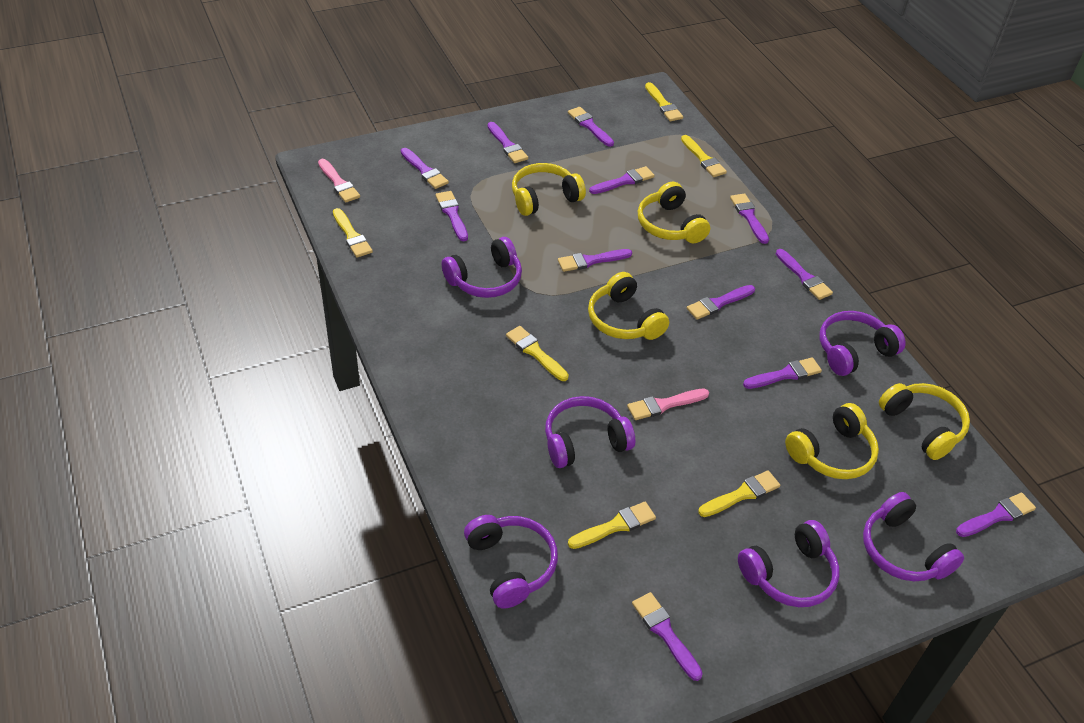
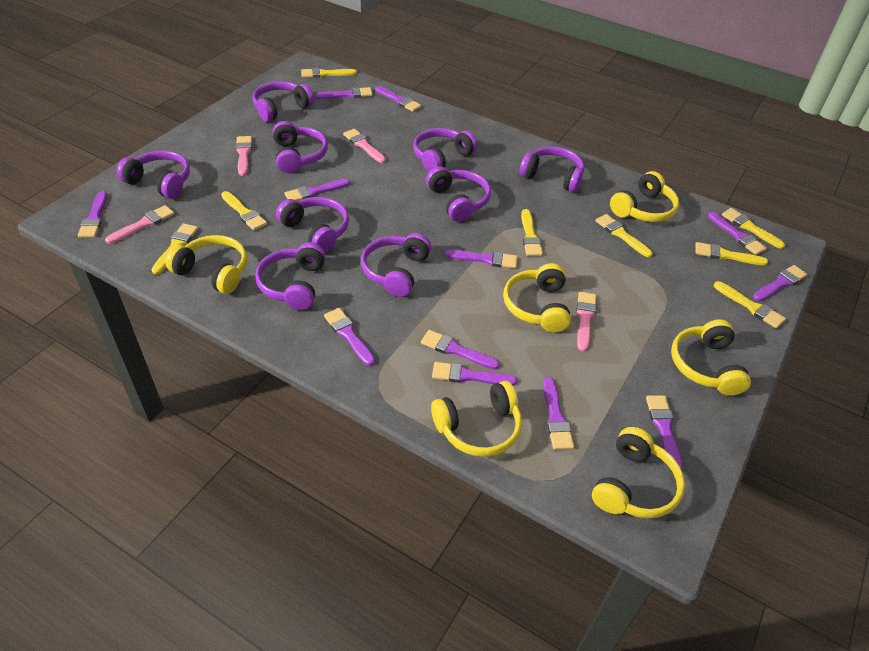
pink brush: [318,159,360,203] [627,388,709,420] = 2 -> [105,205,174,244] [236,136,252,176] [343,129,386,163] [576,292,596,351] = 4
purple headphones: [442,237,522,298] [464,515,558,609] [545,396,635,468] [738,520,839,607] [820,311,906,376] [863,492,964,581] = 6 -> [117,150,190,199] [252,81,314,122] [255,242,326,310] [273,121,328,173] [276,197,349,252] [361,233,431,297] [413,128,478,172] [426,166,491,222] [520,146,584,193] = 9
yellow brush: [333,208,373,258] [506,326,569,381] [568,502,656,549] [645,82,683,122] [681,135,727,177] [698,470,780,517] = 6 -> [152,223,198,275] [221,191,267,231] [301,68,357,78] [521,209,543,256] [595,214,653,257] [695,242,768,266] [714,281,786,328] [722,208,785,249] = 8
yellow headphones: [512,163,586,216] [588,272,669,340] [638,182,710,244] [785,403,879,479] [879,383,970,460] = 5 -> [166,235,247,294] [431,381,522,457] [503,263,571,333] [592,427,685,518] [610,171,679,222] [671,319,751,396] = 6

